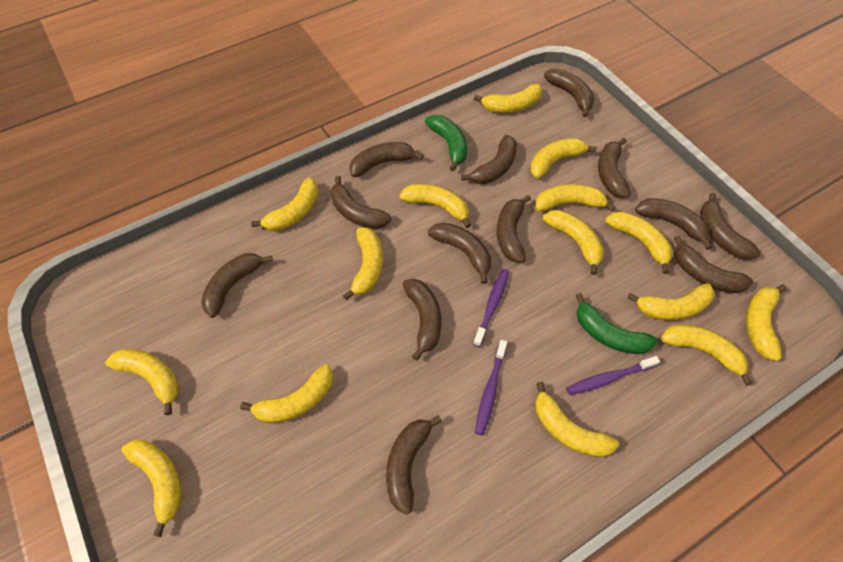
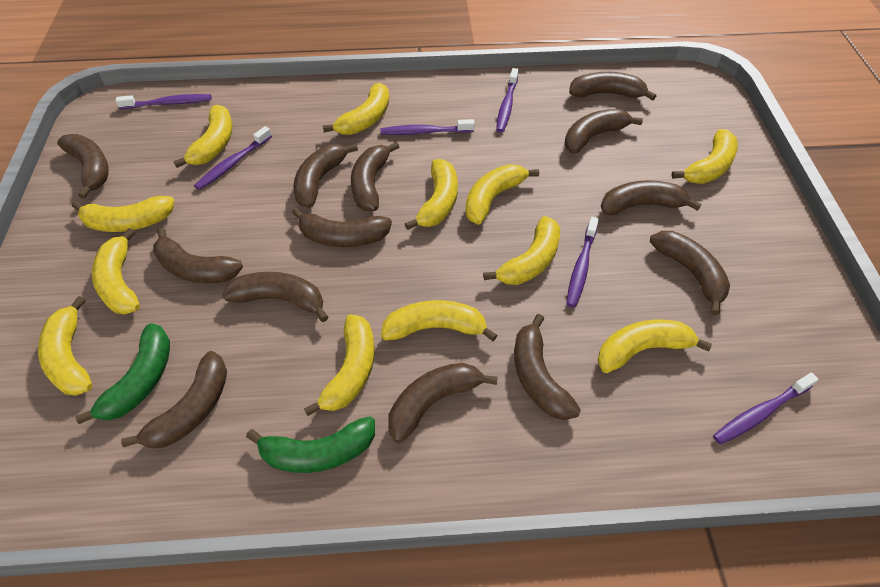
purple toothbrush: [473,269,509,347] [475,340,507,435] [566,356,660,395] = 3 -> [115,94,212,109] [194,126,272,190] [380,119,475,135] [496,68,519,133] [566,217,599,307] [713,373,819,444] = 6
yellow banana: [105,349,179,415] [122,439,182,537] [240,364,333,423] [251,177,319,231] [343,228,383,300] [399,184,471,228] [474,84,542,113] [530,138,597,178] [535,184,616,211] [535,382,619,457] [543,210,604,275] [605,211,673,274] [627,283,715,320] [661,324,752,386] [746,284,787,361] = 15 -> [38,296,93,396] [72,196,174,232] [92,228,140,315] [173,105,233,168] [304,315,375,416] [323,83,389,135] [381,300,498,341] [405,159,458,230] [465,164,539,225] [483,216,560,285] [598,319,712,373] [671,129,738,184] = 12

